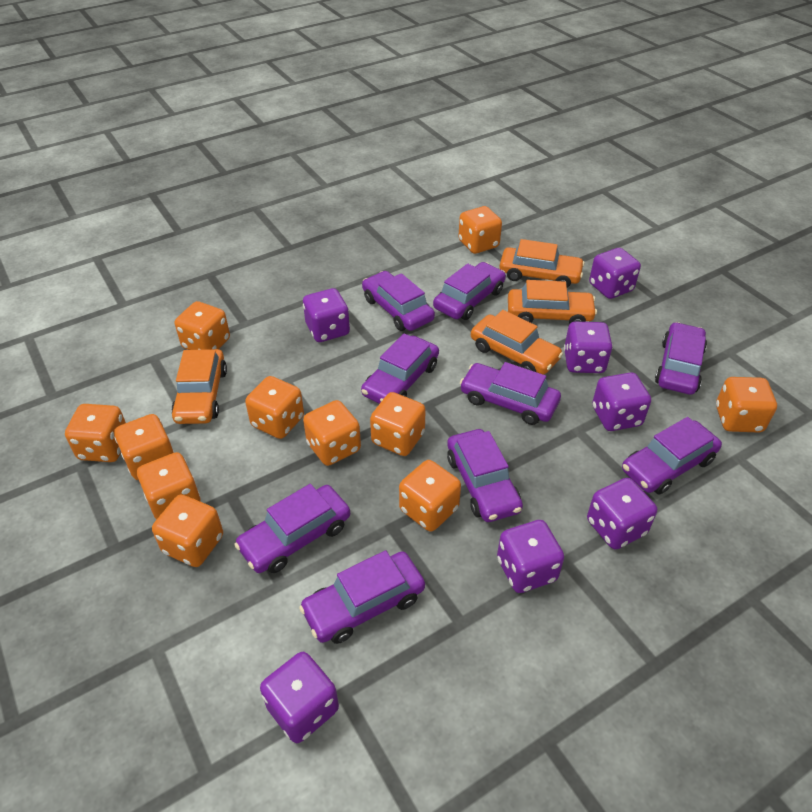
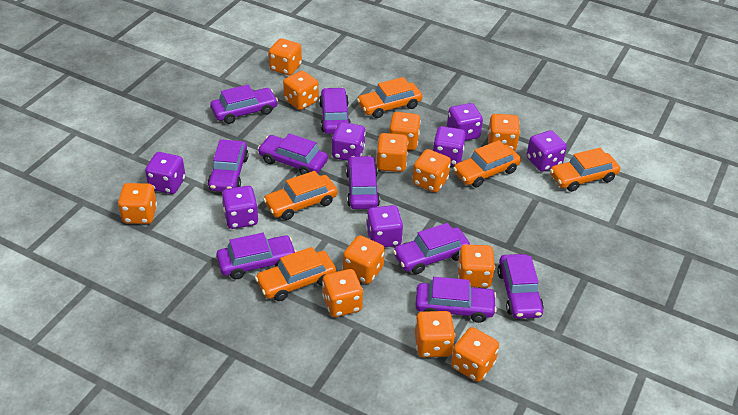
orange car: [171,349,227,424] [471,310,563,375] [500,239,585,288] [508,280,597,324] = 4 -> [255,247,336,301] [263,171,337,220] [357,77,422,118] [453,140,521,188] [550,148,620,192] = 5
orange dice: [65,404,126,462] [114,414,175,480] [137,452,201,520] [152,495,223,567] [175,301,230,350] [245,376,304,439] [303,400,361,466] [370,392,426,456] [399,460,461,532] [458,206,502,254] [716,377,777,432] = 11 -> [118,183,157,224] [269,38,302,75] [283,71,319,110] [322,269,363,317] [343,235,385,284] [376,133,408,172] [389,112,421,150] [412,149,451,193] [415,311,455,357] [451,327,499,382] [457,244,495,288] [488,114,520,151] = 12

